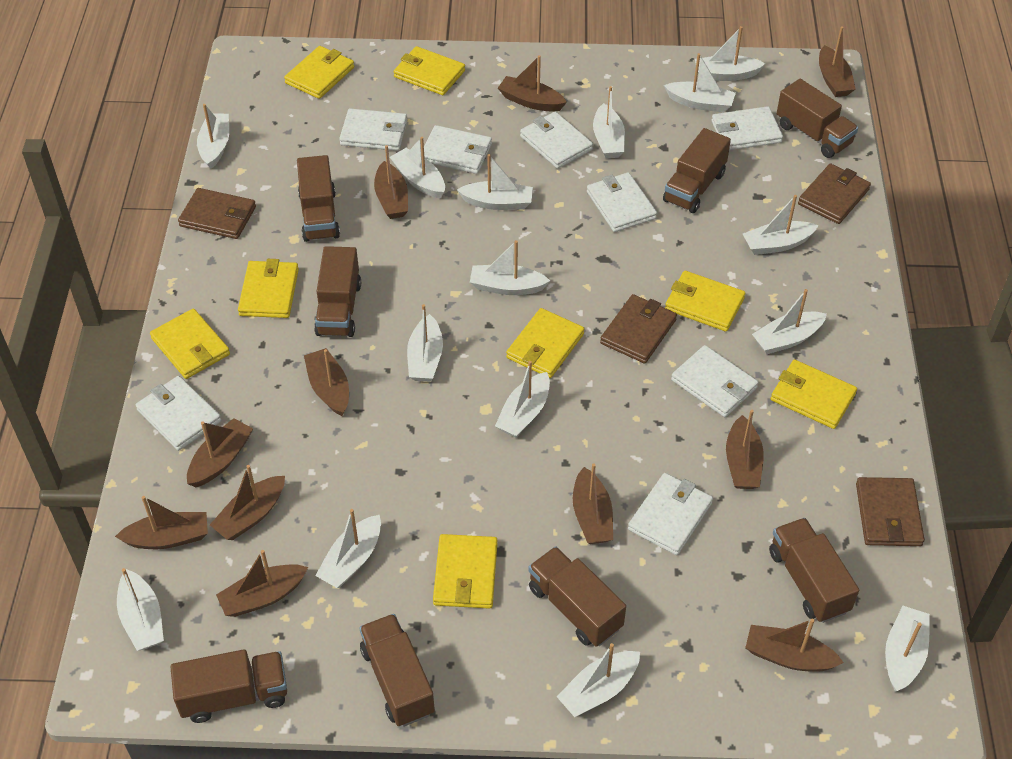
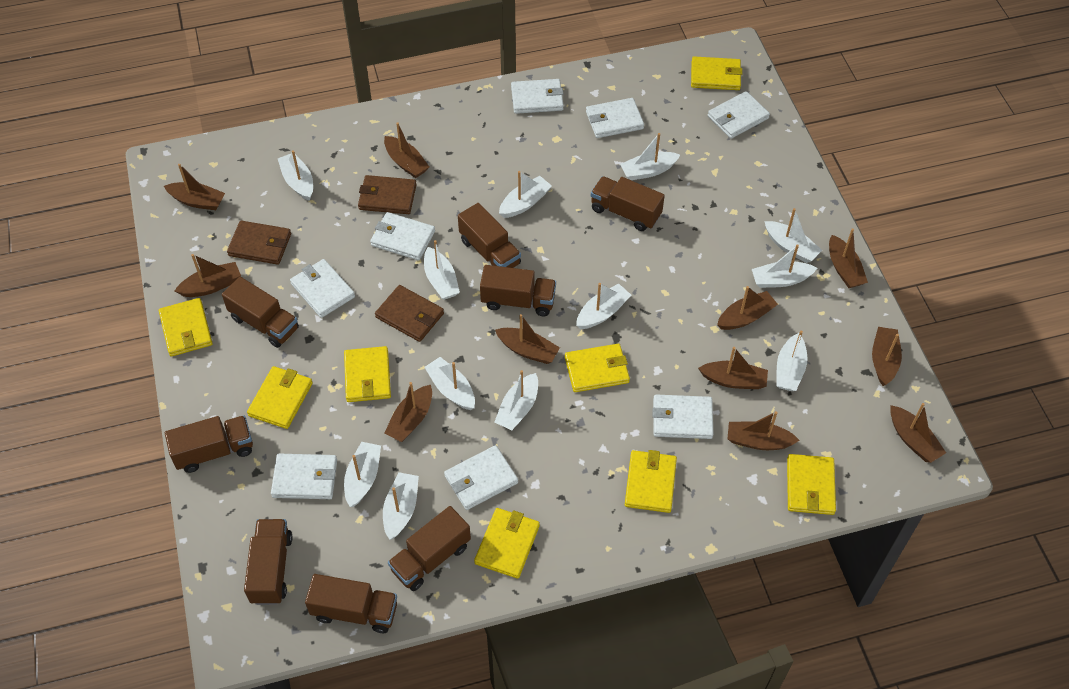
brown wallet: [178,188,256,239] [600,294,677,364] [798,163,871,224] [856,477,925,546] = 4 -> [227,221,291,265] [358,175,417,214] [375,285,444,342] = 3
white boat: [117,568,164,651] [197,104,229,169] [315,509,381,588] [390,137,445,198] [407,304,443,382] [457,154,533,210] [470,240,550,295] [495,361,550,438] [557,643,640,717] [593,86,625,158] [664,53,736,112] [695,26,766,81] [743,195,819,255] [752,289,827,354] [885,606,930,691] = 15 -> [278,150,313,201] [344,442,381,507] [383,472,419,540] [424,240,460,300] [424,357,475,410] [494,370,538,430] [499,171,552,218] [576,283,631,329] [620,133,680,180] [752,244,817,288] [764,208,822,263] [776,331,808,391] = 12

